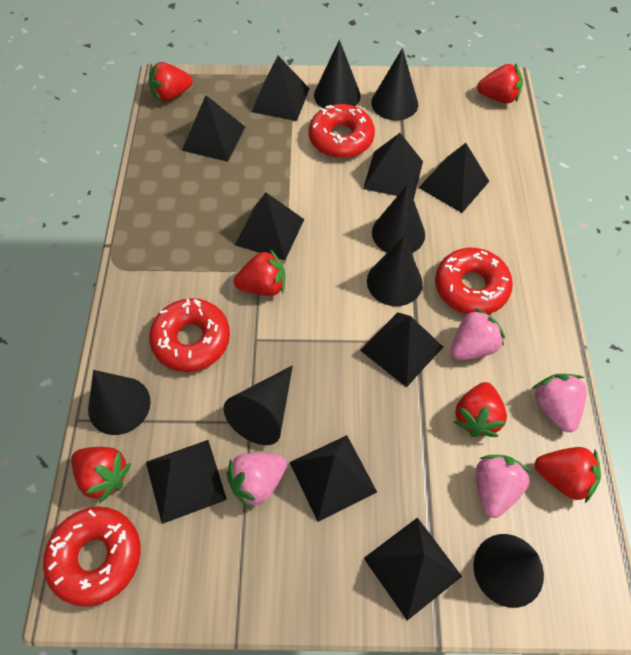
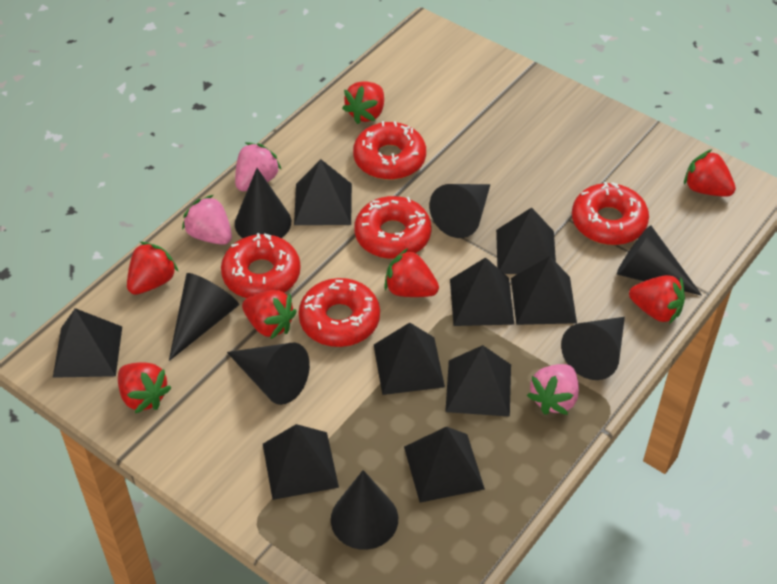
pink strawberry: [227,453,287,510] [451,308,505,360] [476,455,532,518] [532,374,587,432] = 4 -> [182,195,232,245] [235,142,282,191] [527,364,579,415] = 3
red donut: [43,507,141,607] [149,298,230,372] [309,104,375,158] [435,248,513,314] = 4 -> [221,233,301,298] [299,278,380,347] [353,121,426,180] [354,196,431,259] [572,182,649,245] = 5
red strawberry: [71,447,131,503] [149,62,193,102] [234,249,285,296] [454,382,507,437] [477,63,523,103] [535,447,601,503] = 6 -> [118,362,172,413] [127,242,179,295] [242,290,297,340] [342,81,384,124] [384,248,439,297] [629,275,685,324] [684,149,736,197] = 7

